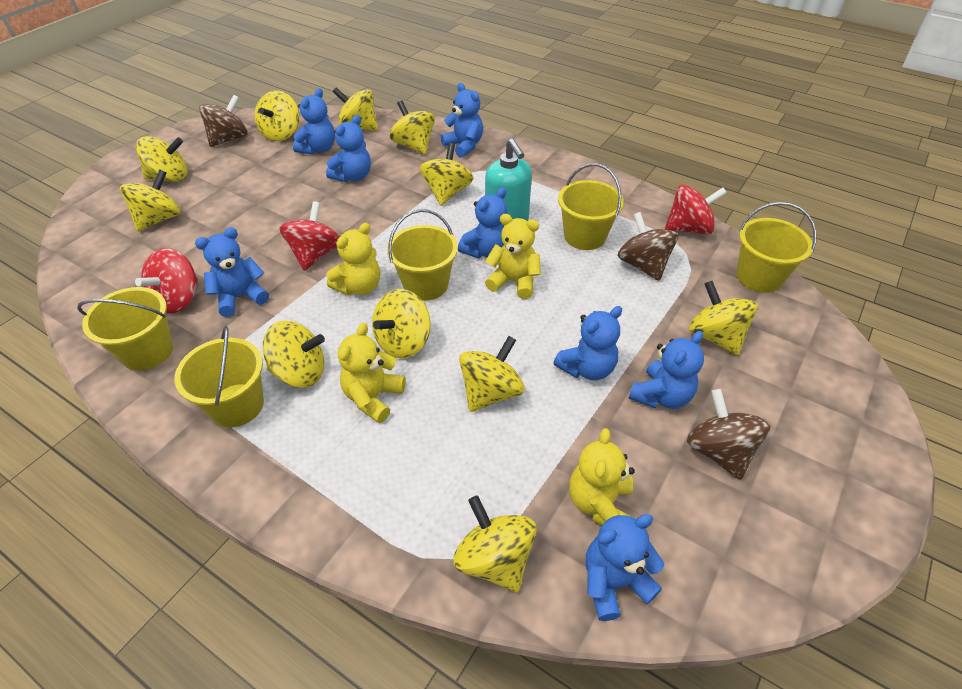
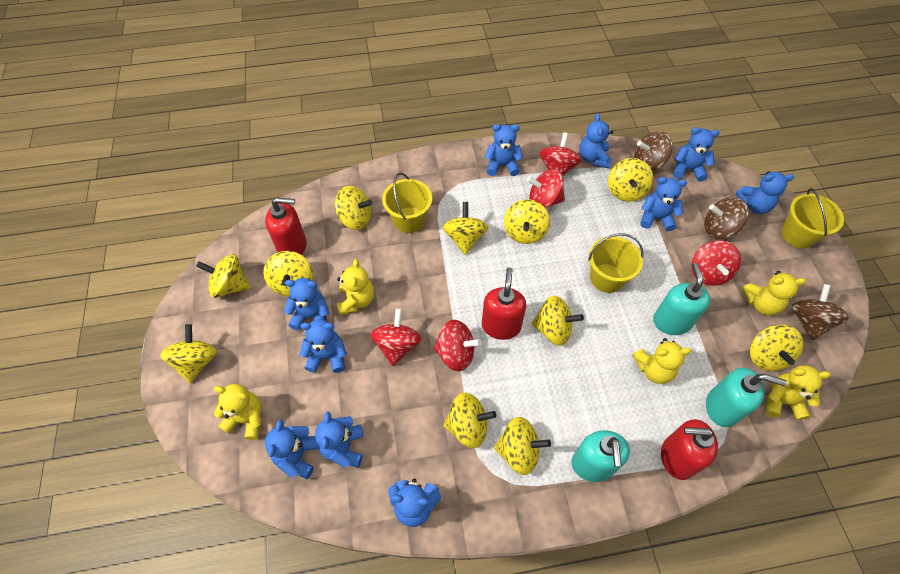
blue teddy bear: [195,227,269,317] [293,88,335,155] [326,115,371,182] [441,83,483,158] [458,187,508,259] [553,306,622,380] [586,514,664,621] [629,331,704,409] = 8 -> [265,420,318,479] [284,278,329,331] [299,319,347,373] [315,412,364,468] [388,478,441,527] [485,124,523,176] [580,113,613,168] [640,177,687,231] [673,127,720,182] [736,171,794,214] = 10
red soap dispenser: none = 0 -> [265,198,306,255] [482,267,526,340] [661,419,718,480] = 3
red spinning top: [135,248,198,313] [279,201,340,271] [665,185,727,235] = 3 -> [370,308,421,366] [433,320,482,371] [527,169,565,209] [539,132,582,176] [691,240,741,286] = 5
turquoise soap dispenser: [485,139,532,221] = 1 -> [572,430,630,482] [653,263,711,335] [706,368,787,427] = 3
yellow bucket: [77,287,173,371] [174,326,264,428] [387,209,458,301] [558,164,624,250] [736,202,817,293] = 5 -> [382,173,432,233] [588,233,643,293] [782,188,844,248] = 3
yellow teddy bear: [326,223,380,295] [338,323,405,423] [485,214,541,299] [569,428,635,525] = 4 -> [214,384,262,440] [337,259,374,315] [633,338,692,384] [742,271,806,315] [766,365,831,420] = 5

